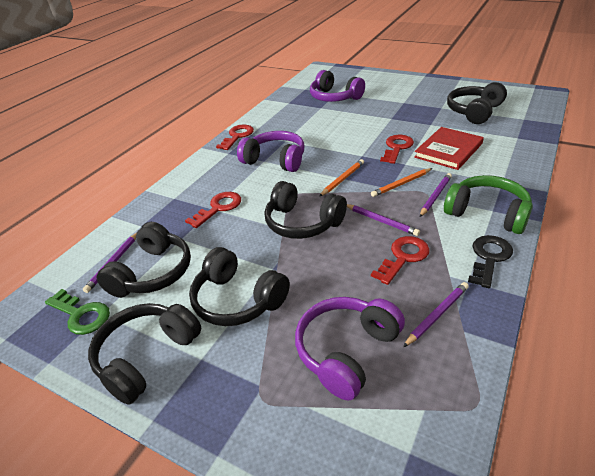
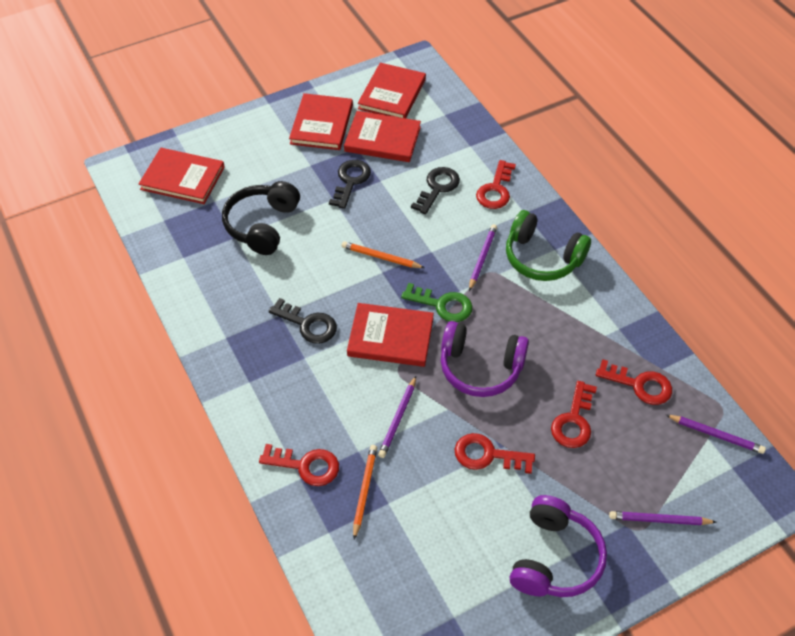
black headphones: [88,303,201,405] [97,222,191,298] [189,247,290,326] [265,181,347,239] [447,82,507,124] = 5 -> [222,181,300,255] = 1
black key: [468,235,513,288] = 1 -> [269,298,337,344] [329,160,371,209] [411,167,460,214] = 3
purple headphones: [237,131,304,172] [295,297,405,401] [310,70,365,102] = 3 -> [441,321,529,397] [510,495,607,597] = 2
red book: [414,127,484,170] = 1 -> [139,148,225,204] [289,93,353,150] [344,111,421,162] [347,303,434,367] [358,63,426,118] = 5
red key: [185,192,241,228] [216,125,254,150] [371,236,430,285] [380,135,414,164] = 4 -> [259,444,339,486] [455,433,535,474] [476,160,516,209] [551,381,597,448] [596,359,672,405] = 5

